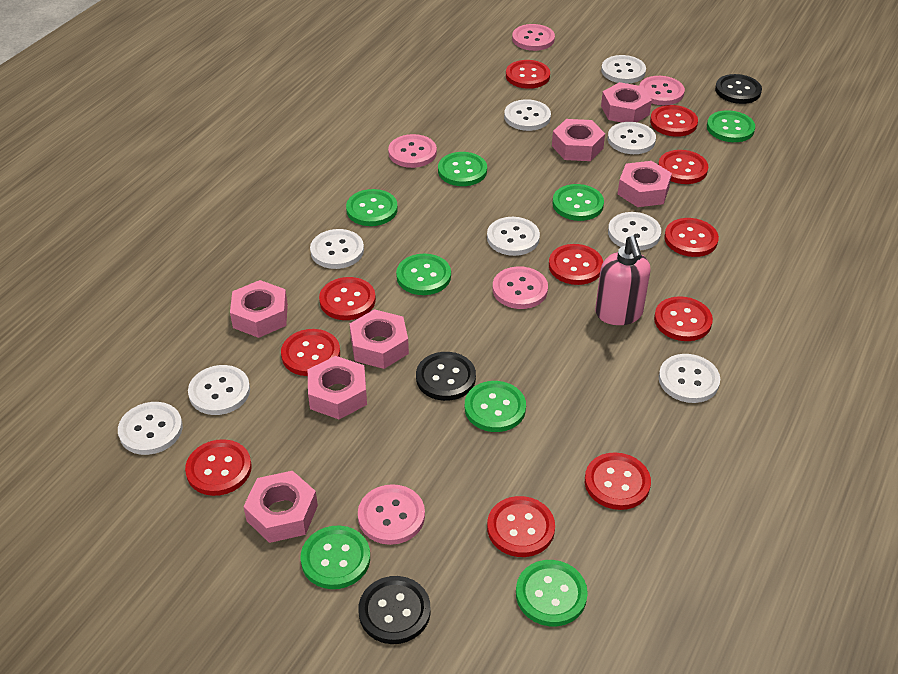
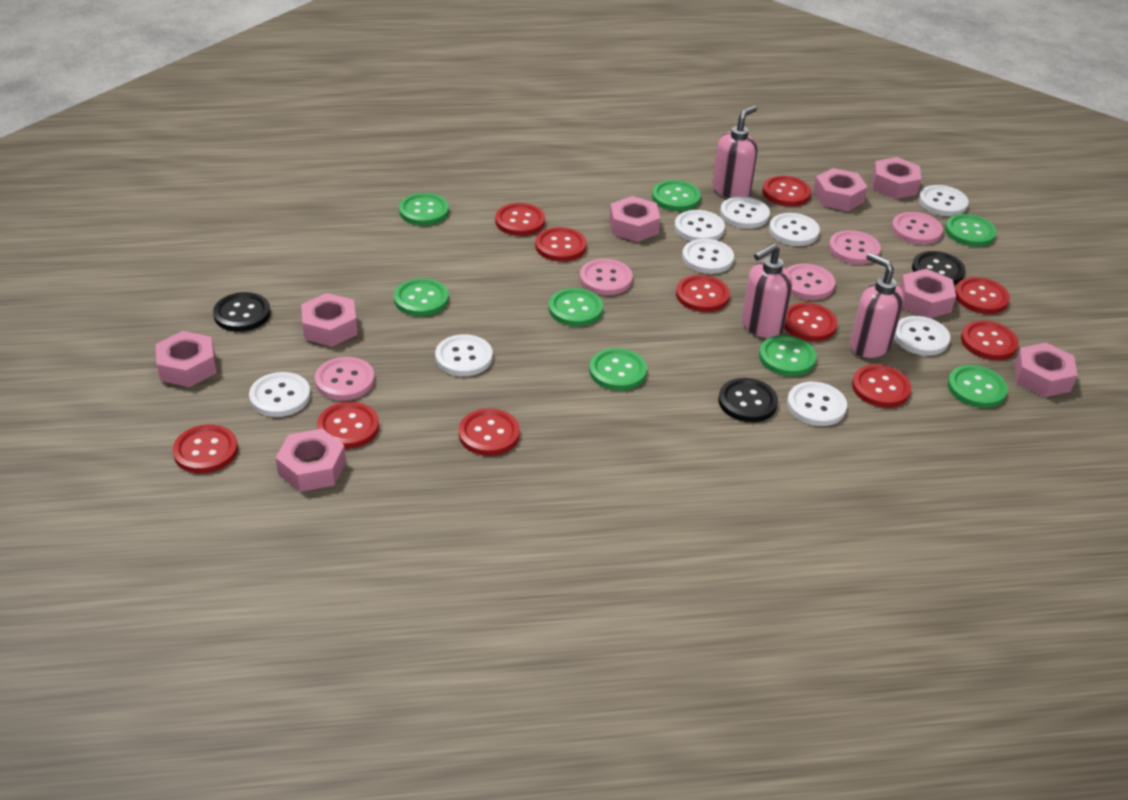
pink nut: [230,280,288,338] [243,471,318,543] [308,356,367,419] [350,309,409,369] [552,119,605,161] [601,82,652,122] [618,161,672,207] = 7 -> [155,331,217,387] [276,429,346,492] [301,293,358,347] [609,196,660,242] [813,168,868,211] [872,157,921,199] [900,269,956,318] [1014,343,1077,397] = 8
pink soap dispenser: [595,236,651,325] = 1 -> [712,105,758,198] [742,243,792,338] [850,253,904,358] = 3

